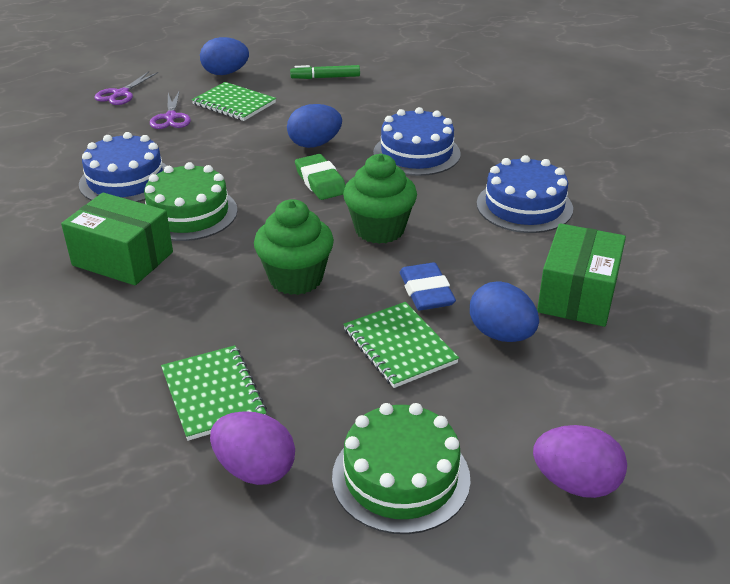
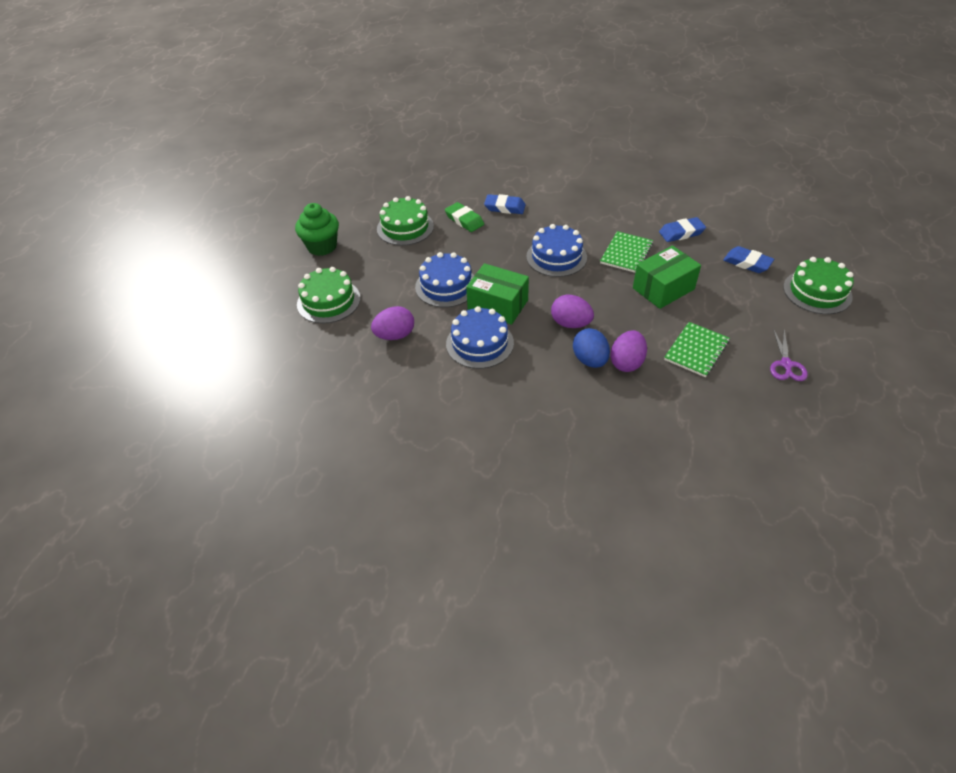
blue egg: [200,37,249,75] [287,104,342,148] [470,282,539,342] = 3 -> [573,328,610,368] = 1
blue eraser: [400,262,456,311] = 1 -> [484,194,526,214] [659,217,706,242] [723,246,774,273] = 3
green cake: [144,162,238,241] [332,403,471,534] = 2 -> [297,267,361,324] [377,196,434,246] [783,257,854,314] = 3
green cupcake: [254,199,334,295] [343,154,417,244] = 2 -> [295,203,339,256] = 1
green marker: [290,65,360,79] = 1 -> none = 0
green notebook: [161,345,267,441] [192,82,276,121] [343,302,459,388] = 3 -> [600,231,653,273] [664,322,730,377] = 2
purple egg: [210,411,295,485] [533,425,627,498] = 2 -> [371,306,414,340] [551,295,594,328] [610,330,647,372] = 3
purple scissors: [95,71,158,105] [150,92,191,129] = 2 -> [770,329,808,381] = 1

